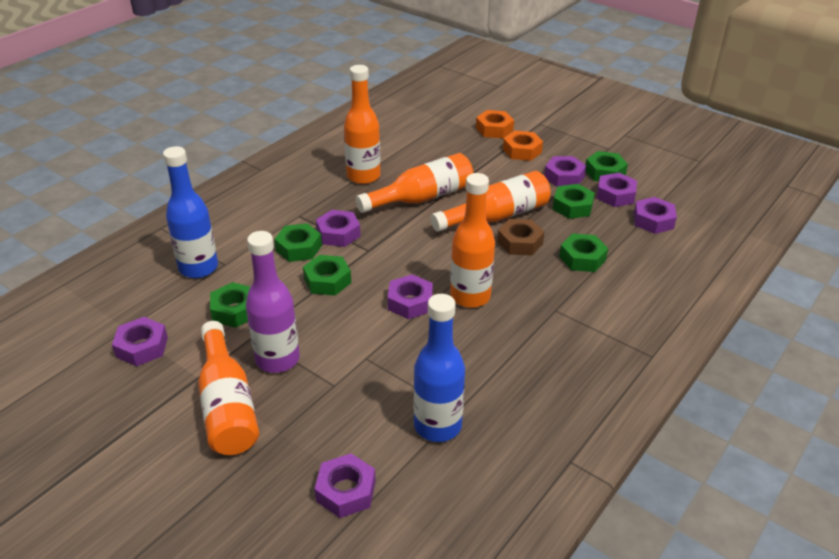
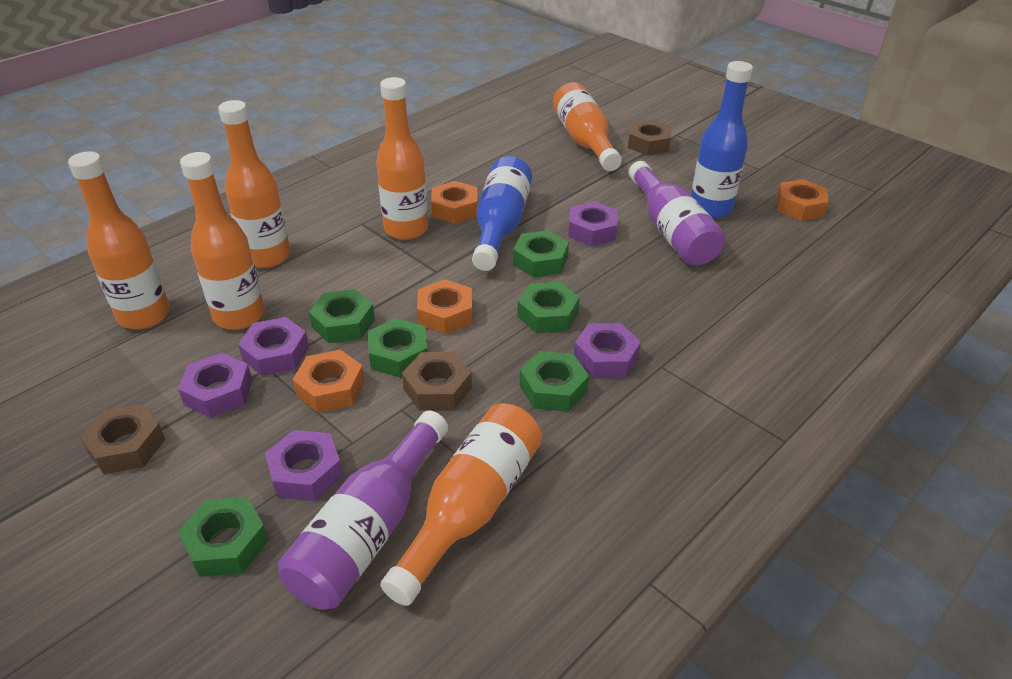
brown nut: [497,219,544,256] = 1 -> [79,404,166,474] [402,352,472,411] [628,120,672,156] = 3
orange bottle: [198,321,259,455] [344,65,381,184] [356,153,473,213] [430,171,551,232] [450,173,495,308] = 5 -> [68,151,170,329] [180,152,265,330] [218,100,291,268] [376,77,428,240] [380,403,542,606] [553,82,622,171] = 6
orange nut: [476,110,514,138] [503,131,543,161] = 2 -> [293,350,365,413] [417,279,472,334] [431,181,478,224] [776,179,829,221] = 4
purple bottle: [246,231,300,373] = 1 -> [278,410,448,610] [629,161,725,266] = 2
purple nut: [112,317,168,366] [315,453,376,518] [316,210,361,247] [388,274,433,319] [544,156,586,187] [597,173,637,207] [634,197,677,234] = 7 -> [178,353,252,418] [238,317,309,376] [265,430,343,501] [568,201,618,246] [574,323,641,378] = 5

